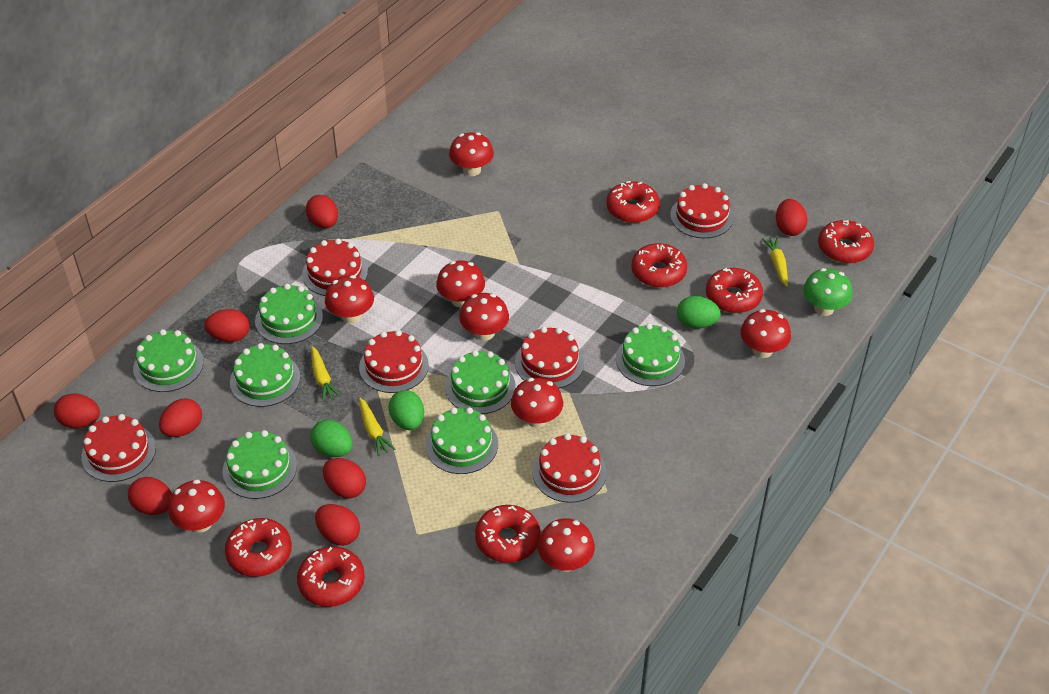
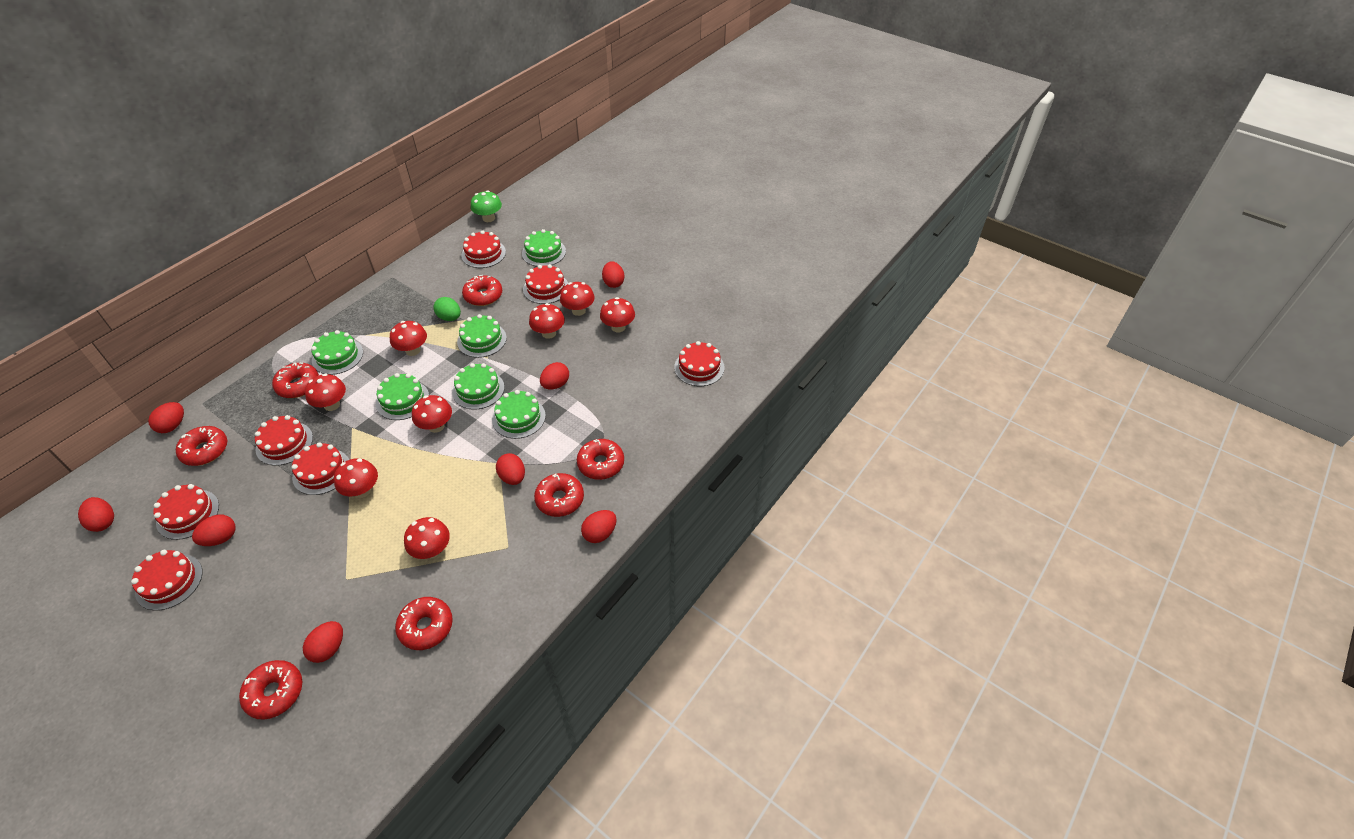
green cake: [133,329,204,392] [223,430,297,499] [230,343,300,407] [255,284,323,344] [426,407,498,474] [445,350,516,414] [616,323,685,386] = 7 -> [311,330,363,375] [376,373,429,420] [452,363,504,410] [457,314,507,358] [492,390,546,439] [522,229,566,267] = 6
green egg: [310,420,353,457] [388,390,424,430] [677,296,721,329] = 3 -> [433,297,461,321] = 1
red cake: [81,414,156,482] [302,239,368,296] [359,330,429,393] [515,327,584,388] [533,433,607,503] [670,183,734,238] = 6 -> [131,550,203,610] [153,484,219,540] [255,415,313,466] [291,442,349,495] [461,230,506,268] [523,264,568,304] [674,341,725,386] = 7
yellow carrot: [311,346,340,402] [359,398,395,456] [762,237,788,287] = 3 -> none = 0

